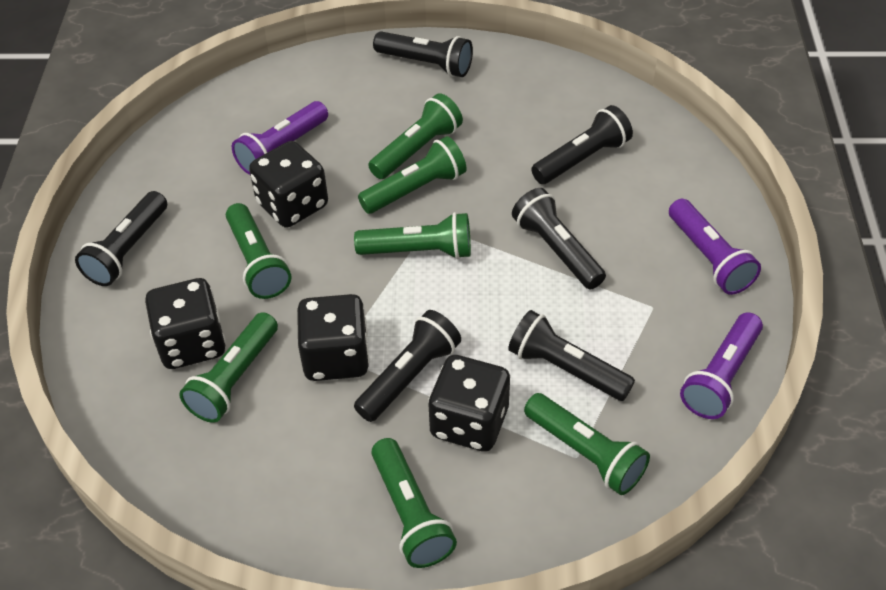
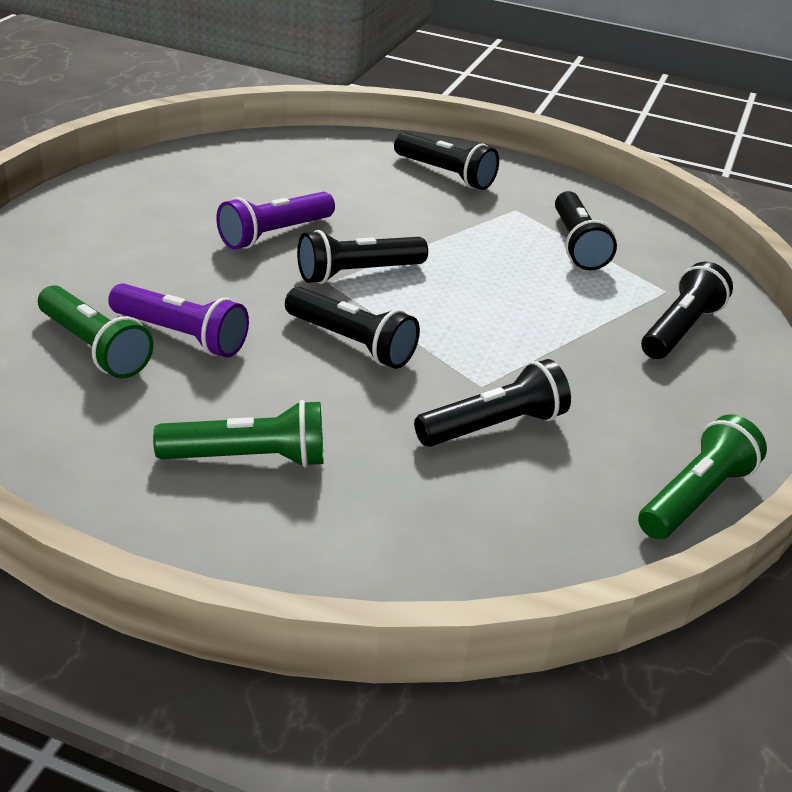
black dice: [145,278,226,369] [249,141,328,228] [297,294,369,381] [428,355,510,452] = 4 -> none = 0
green flashlight: [179,312,278,423] [226,203,291,299] [354,212,471,259] [358,136,467,214] [368,93,463,179] [371,438,457,568] [524,393,650,495] = 7 -> [38,285,153,379] [153,400,323,468] [638,415,767,540] = 3
purple flashlight: [232,101,328,175] [669,199,761,295] [680,312,763,419] = 3 -> [108,283,249,358] [216,192,335,249] = 2

